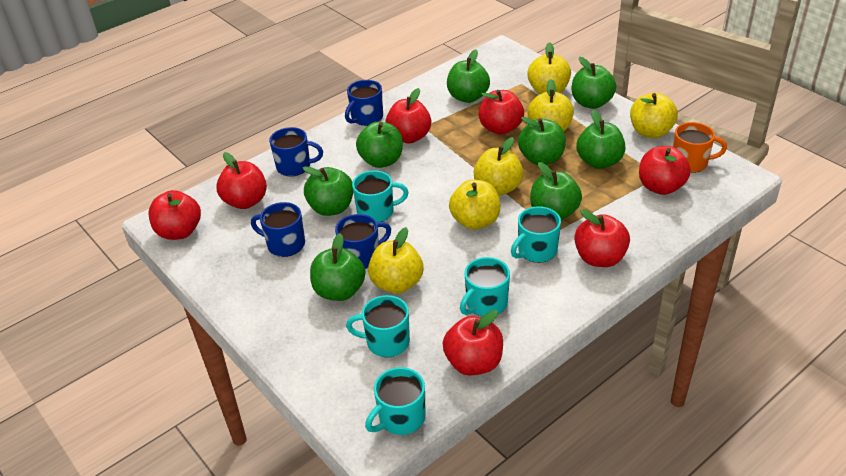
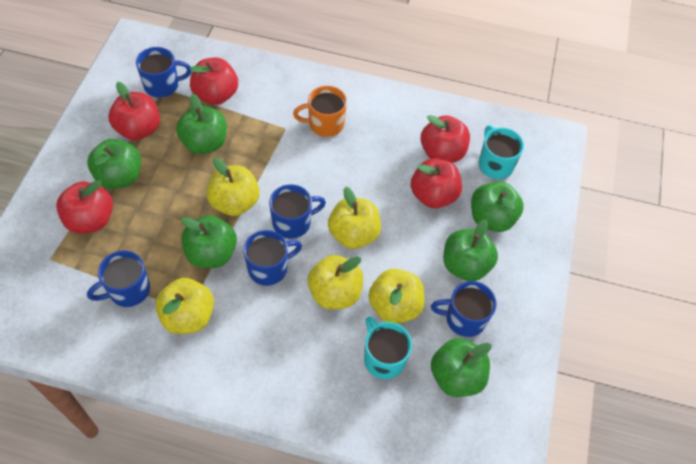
blue mug: [251,202,305,257] [269,127,323,176] [335,214,391,269] [345,80,383,126] = 4 -> [87,250,150,307] [136,47,192,98] [243,230,302,286] [269,184,326,239] [431,281,497,337] = 5
green apple: [303,166,353,216] [310,233,366,301] [356,122,403,168] [447,49,490,103] [518,117,566,165] [530,162,582,220] [572,57,616,109] [576,110,625,169] = 8 -> [87,139,141,189] [176,94,227,154] [181,215,237,268] [431,338,492,397] [443,219,498,281] [471,181,524,232] = 6
red apple: [149,190,201,240] [216,152,267,209] [386,88,431,143] [443,310,503,376] [478,90,524,135] [574,209,630,267] [639,146,691,195] = 7 -> [56,180,113,233] [108,82,160,140] [190,58,238,105] [411,158,462,208] [421,115,470,163] = 5
turquoise mug: [346,295,410,357] [352,170,409,222] [365,367,425,435] [460,257,510,316] [511,206,561,263] = 5 -> [364,316,412,379] [479,125,524,179] = 2
yellow apple: [368,227,423,294] [449,179,500,230] [474,137,524,196] [527,42,571,94] [528,79,574,131] [630,93,678,138] = 6 -> [155,278,214,334] [206,158,260,216] [308,255,363,310] [328,187,381,249] [368,269,425,324] = 5

